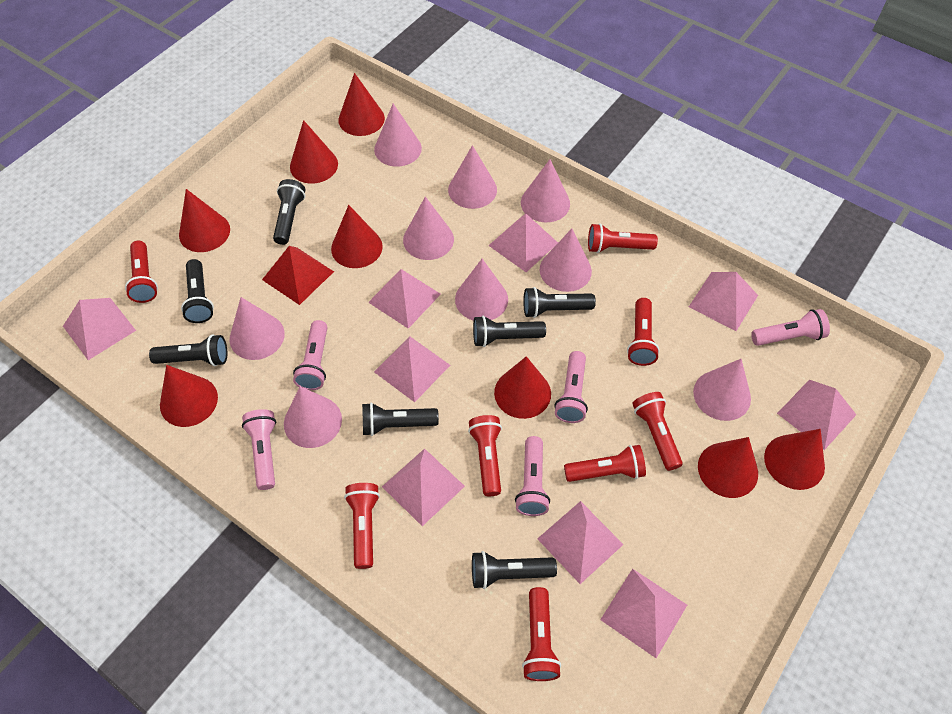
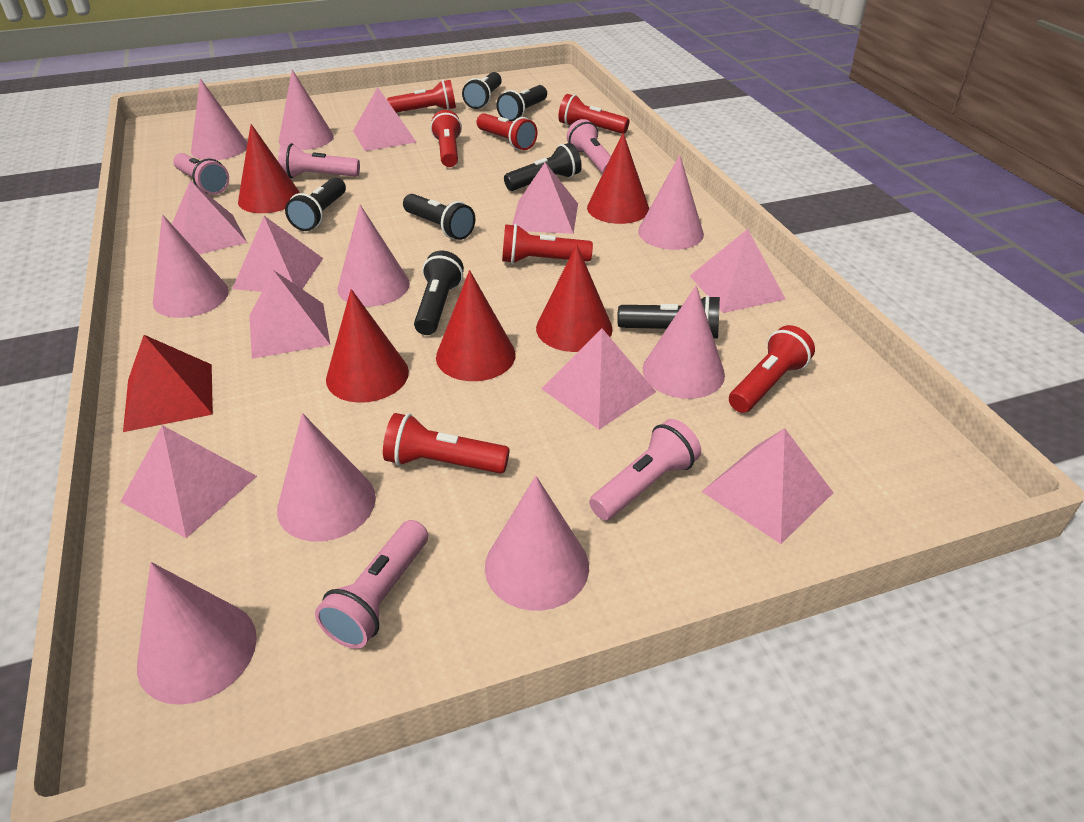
red cone: [160,365,218,427] [179,189,230,252] [290,120,338,184] [331,205,383,268] [338,73,385,136] [494,356,551,419] [698,437,758,498] [764,429,825,490] = 8 -> [238,124,300,213] [326,289,409,403] [436,270,516,381] [536,244,613,352] [587,133,649,224] = 5
red flashlight: [125,241,158,303] [344,483,380,569] [468,415,502,496] [522,587,561,681] [564,445,646,482] [588,223,658,253] [627,298,660,366] [632,392,683,471] = 8 -> [383,413,510,474] [387,80,456,113] [430,110,462,167] [477,113,537,150] [502,224,593,264] [558,94,629,134] [729,325,815,413] = 7

